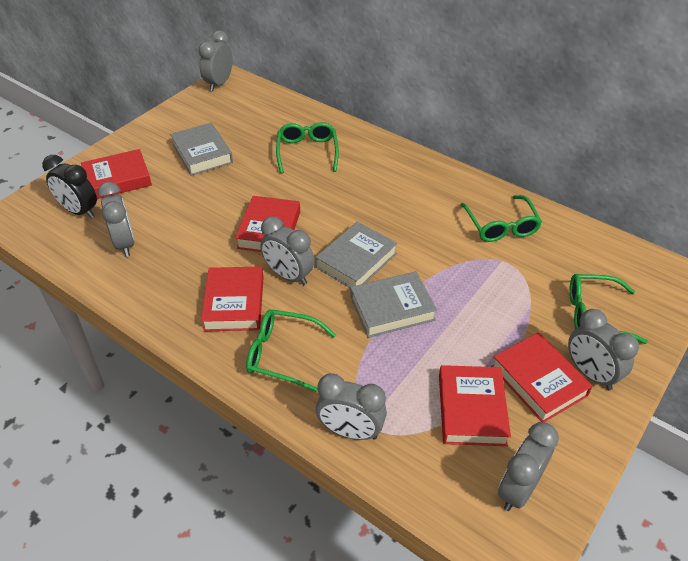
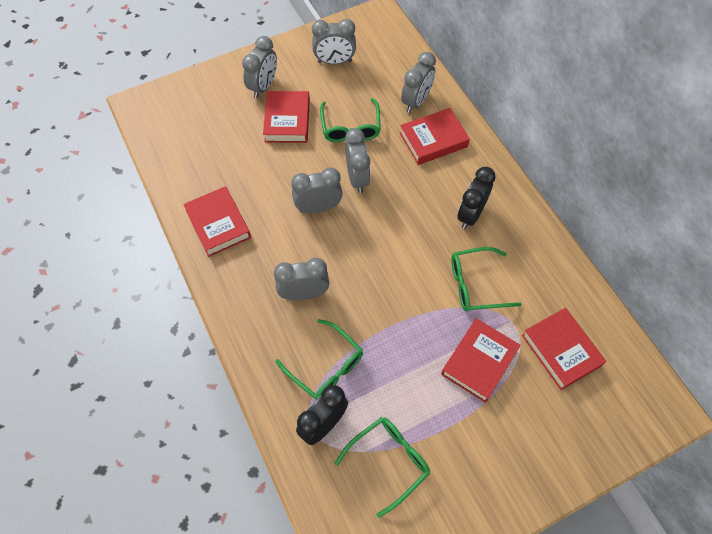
black clock: [42,155,97,218] = 1 -> [296,385,348,445] [457,167,495,229] = 2
grey book: [170,123,233,176] [315,221,398,288] [350,271,437,338] = 3 -> none = 0

